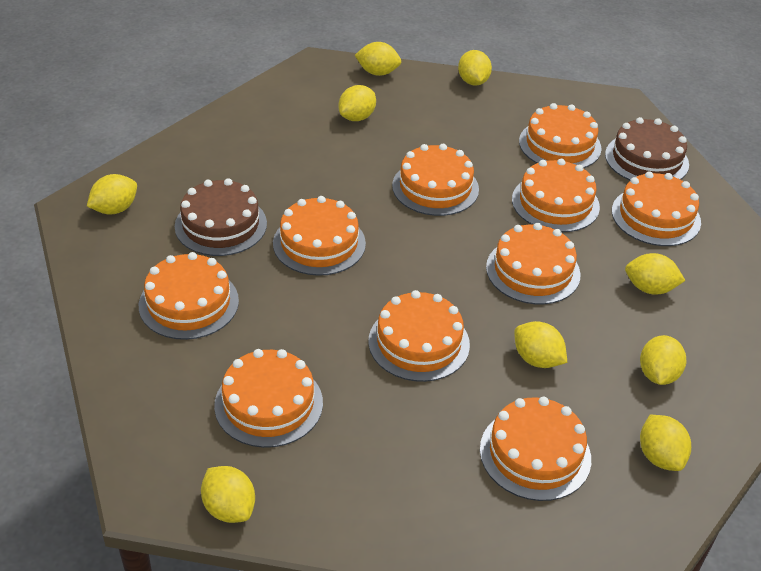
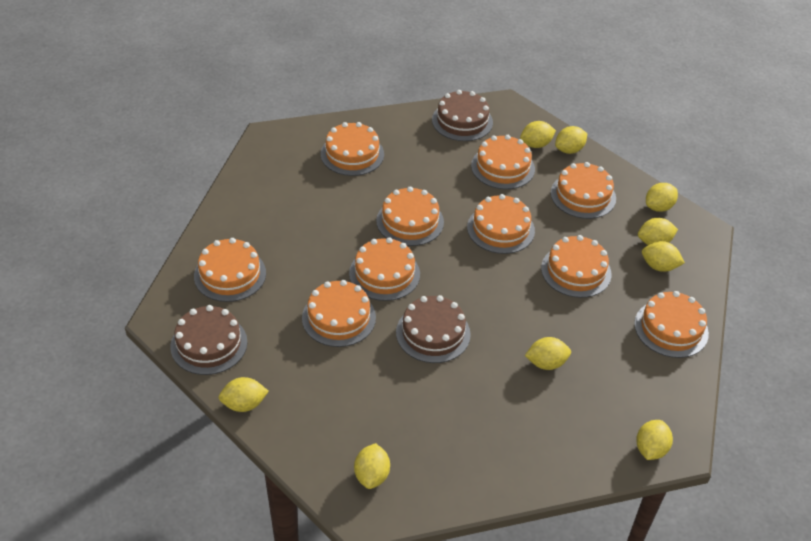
brown cake: [175,178,267,256] [605,117,689,180] = 2 -> [170,305,247,375] [396,295,471,363] [432,90,493,141] = 3

